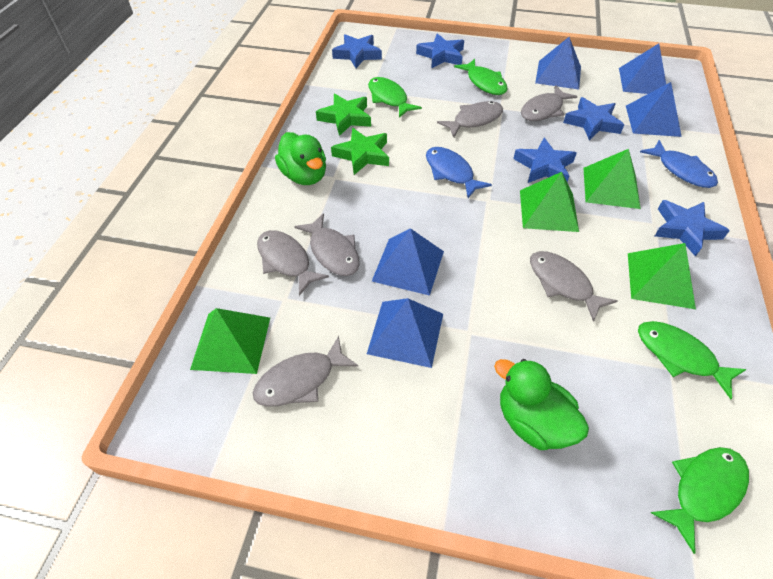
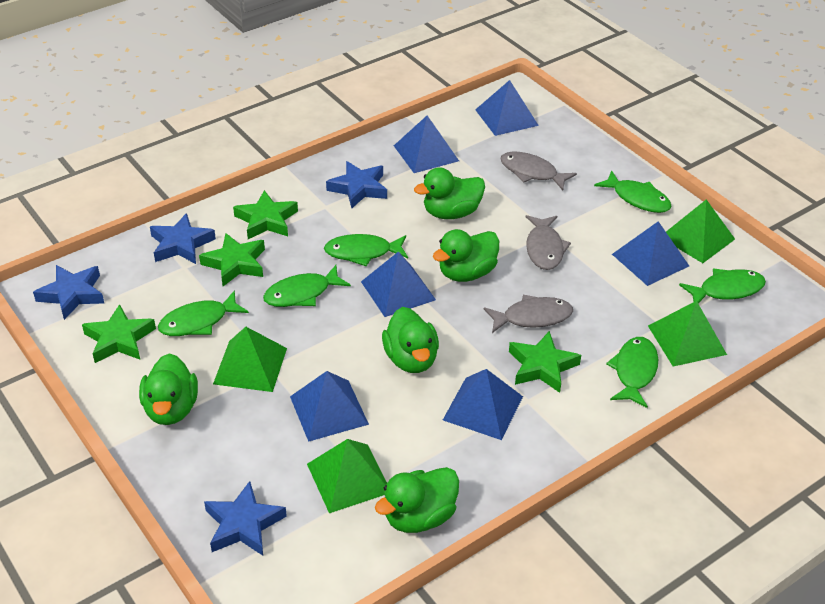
blue fish: [426,147,492,198] [640,140,718,188] = 2 -> none = 0
blue pyramid: [367,298,443,368] [372,228,444,296] [535,37,581,89] [619,43,666,94] [626,82,682,137] = 5 -> [290,371,369,442] [361,251,436,317] [394,116,459,173] [443,369,523,440] [475,80,539,136] [612,221,689,286] = 6
blue star: [332,34,382,68] [416,34,464,68] [513,138,577,183] [563,97,624,140] [655,200,730,256] = 5 -> [33,265,104,320] [150,213,216,264] [204,481,287,555] [326,161,387,209] = 4
green duck: [275,132,326,185] [494,359,589,450] = 2 -> [139,353,198,425] [375,467,459,533] [382,307,439,373] [414,167,485,219] [433,229,499,282] = 5
green fish: [368,77,422,118] [454,59,508,95] [638,321,746,399] [651,447,749,554] = 4 -> [158,290,249,336] [263,265,351,307] [324,234,408,267] [594,170,672,213] [606,337,658,408] [679,269,766,303] = 6
green star: [316,94,371,136] [331,128,389,175] = 2 -> [82,304,156,363] [199,233,265,286] [233,190,298,239] [509,331,581,393] = 4
grey fish: [253,336,359,407] [257,230,329,296] [294,213,360,276] [437,101,503,137] [521,85,577,121] [530,251,617,322] = 6 -> [484,295,573,333] [500,151,577,190] [525,215,571,270] = 3

